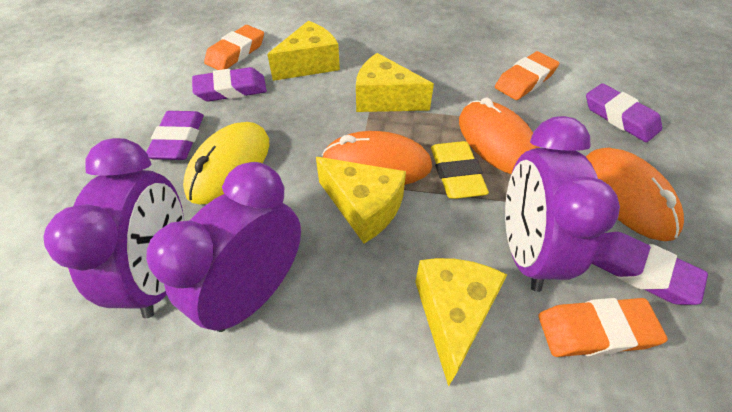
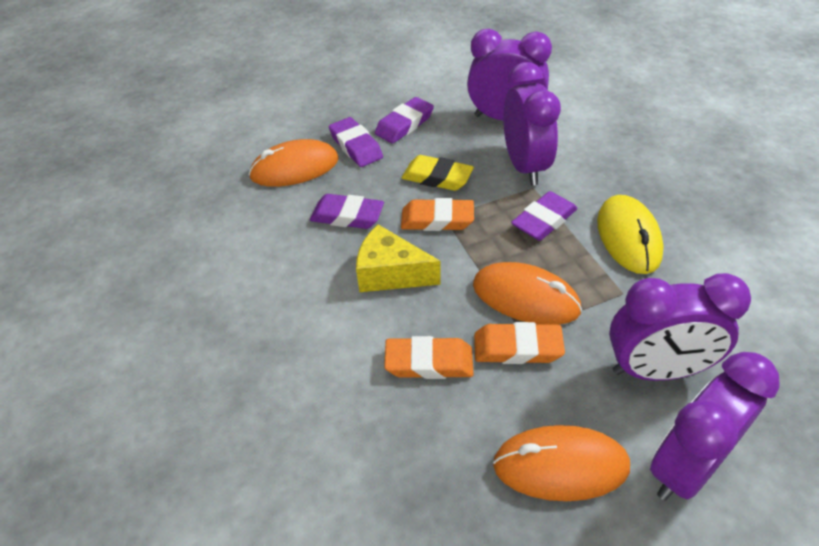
purple clock: [43,138,184,318] [146,162,301,332] [505,116,620,292] = 3 -> [467,29,552,120] [503,62,561,185] [609,273,751,381] [650,352,779,501] = 4
yellow cheese: [267,21,340,81] [316,157,406,243] [356,53,434,112] [415,258,507,387] = 4 -> [356,224,441,292] = 1

